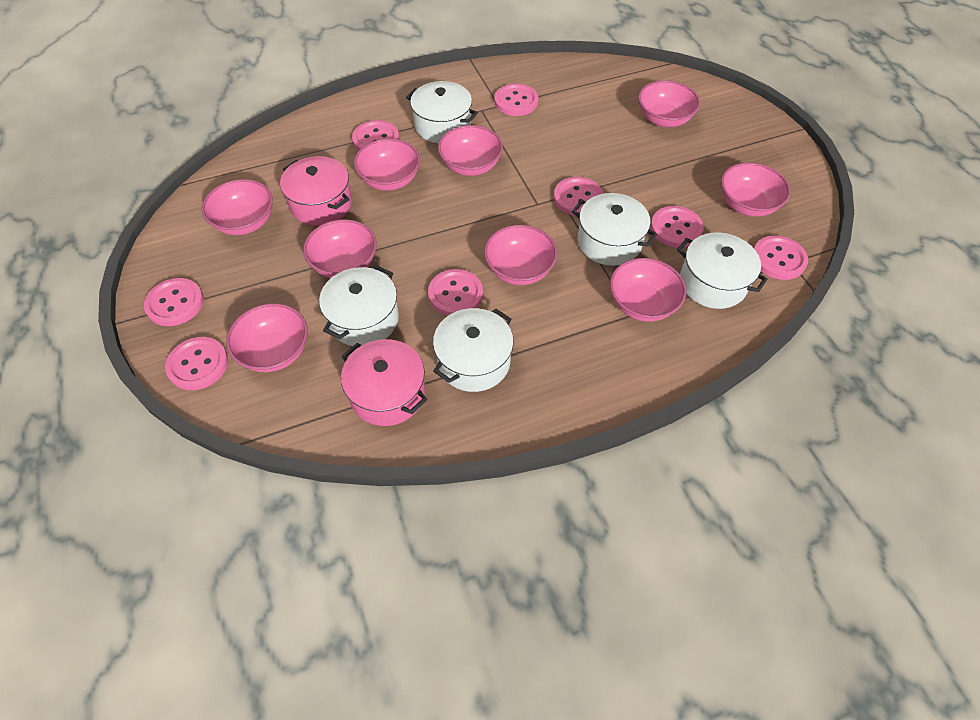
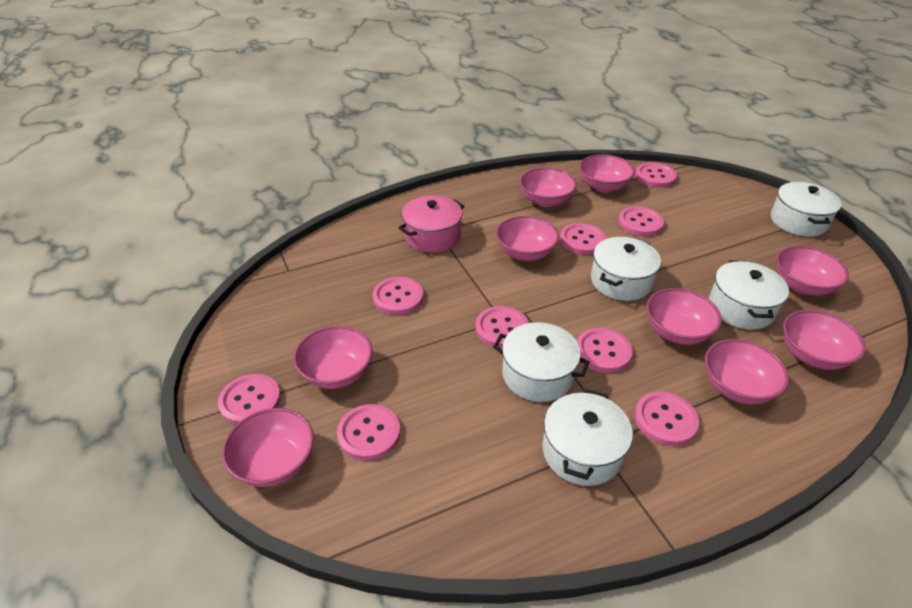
pink button: [144,278,204,326] [165,337,228,390] [352,120,399,151] [428,269,483,316] [494,83,538,116] [554,177,603,216] [651,206,704,248] [754,235,808,280] = 8 -> [218,374,281,425] [337,404,400,460] [373,277,423,315] [475,306,528,348] [560,223,606,255] [577,328,632,373] [618,206,664,236] [634,392,699,446] [635,163,677,188] = 9
pink pot: [280,156,352,226] [341,339,427,426] = 2 -> [398,195,464,253] = 1

